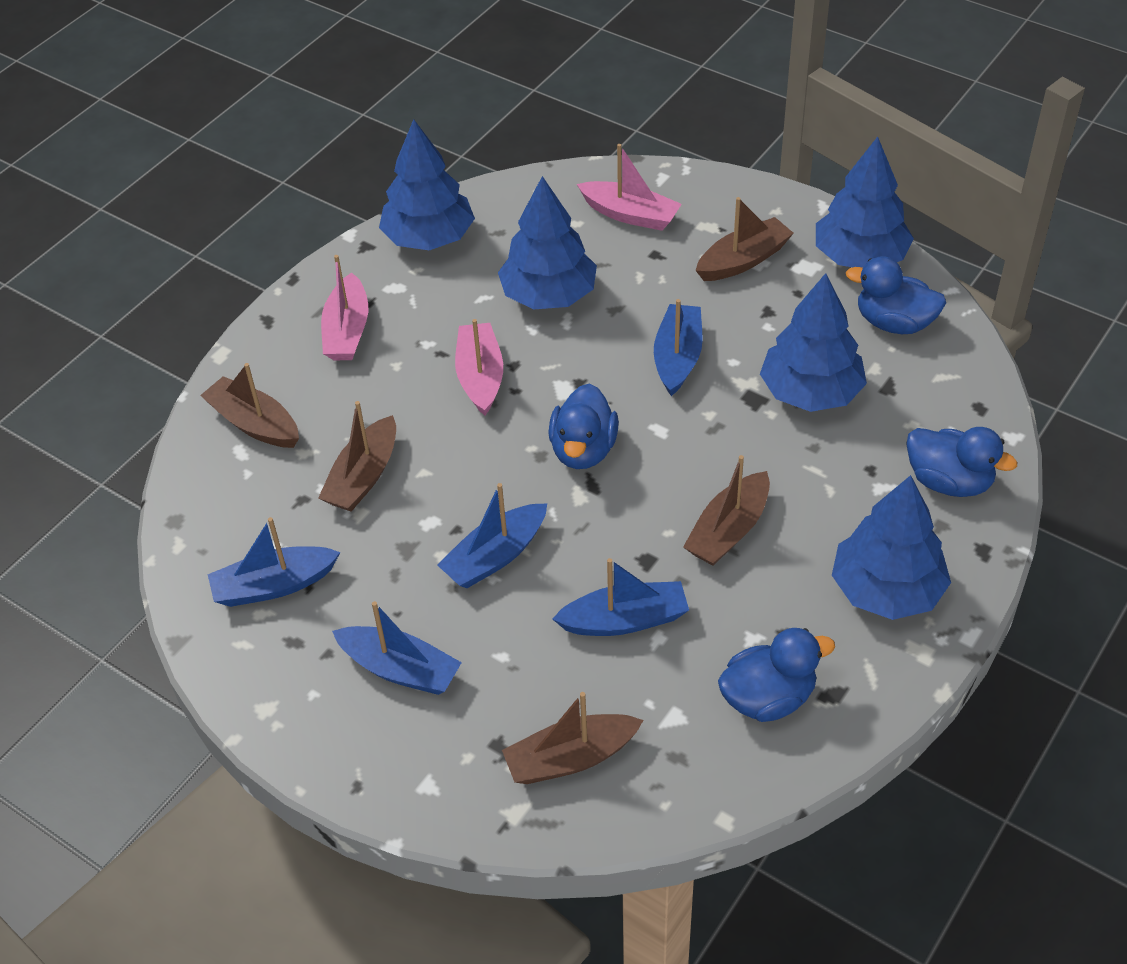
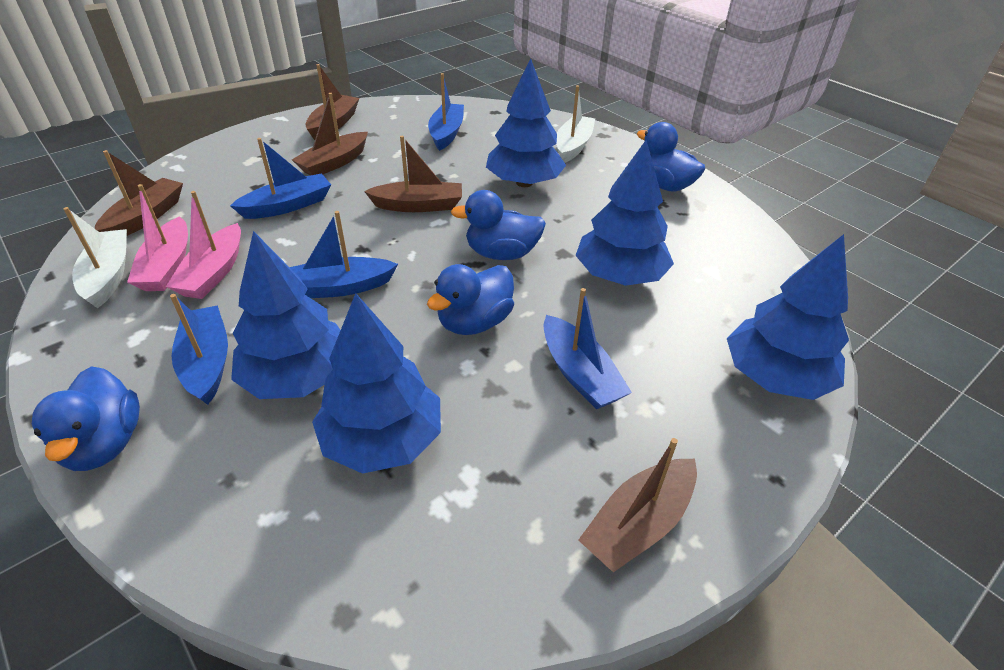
pink boat: [321,255,368,360] [455,319,503,416] [577,144,682,231] = 3 -> [127,184,188,291] [166,191,241,299] = 2
white boat: none = 0 -> [63,207,127,308] [556,85,595,163] = 2

